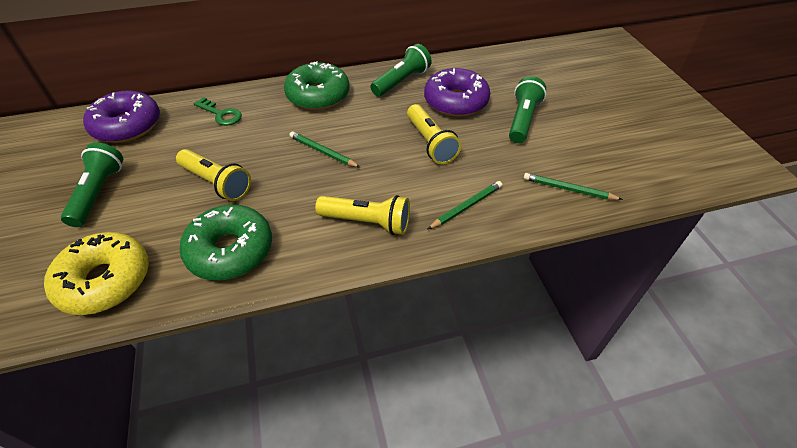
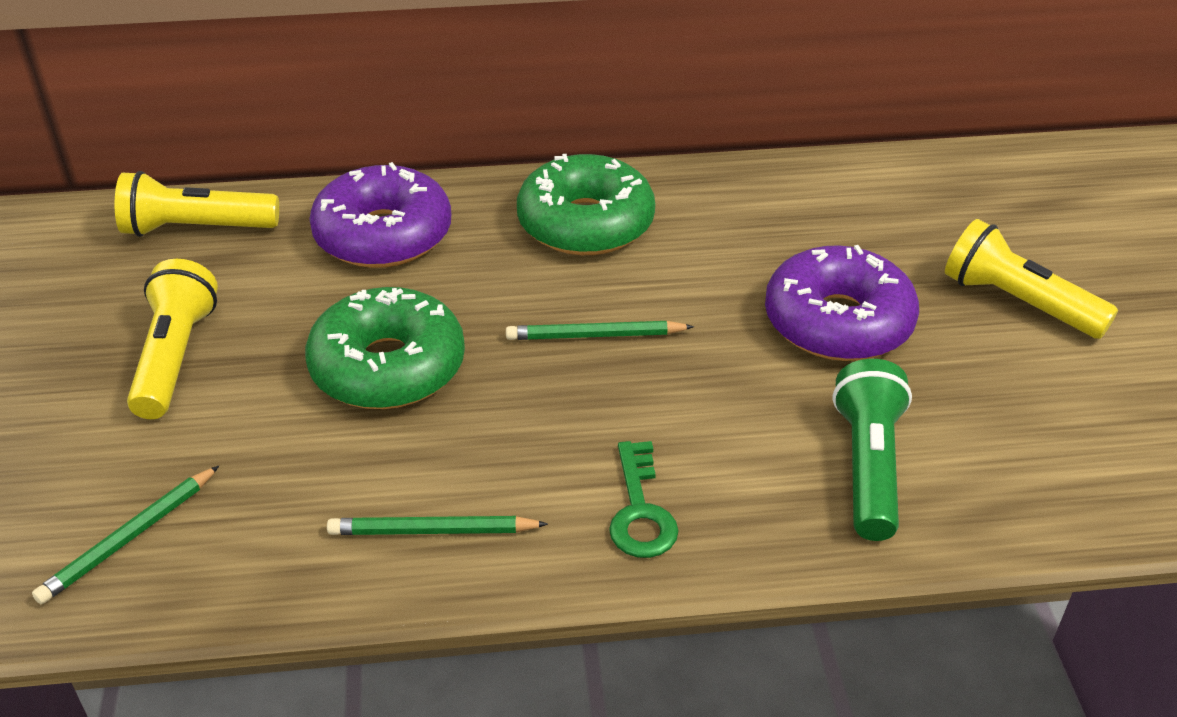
green flashlight: [61,142,123,227] [370,44,432,96] [509,76,546,143] = 3 -> [833,359,912,541] = 1
yellow donut: [44,232,149,315] = 1 -> none = 0

